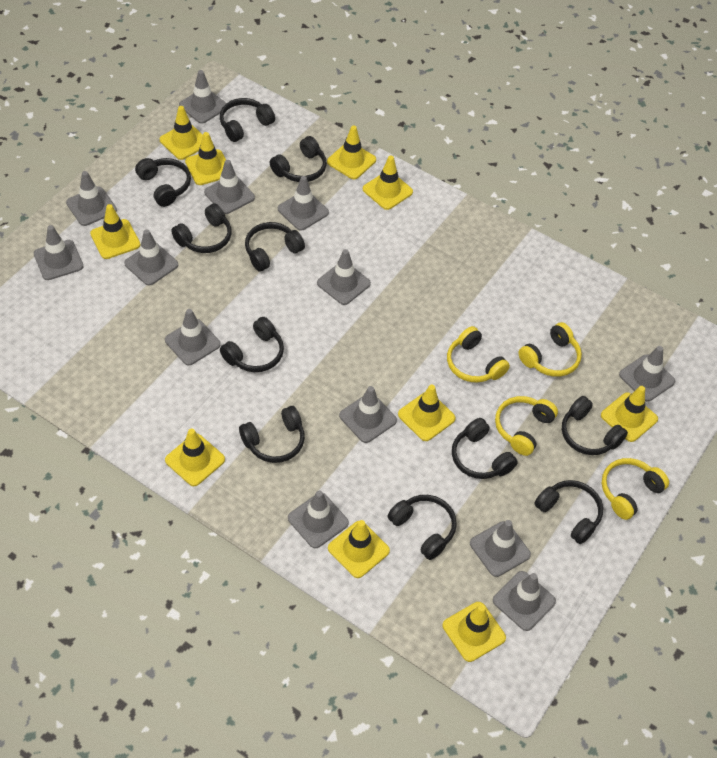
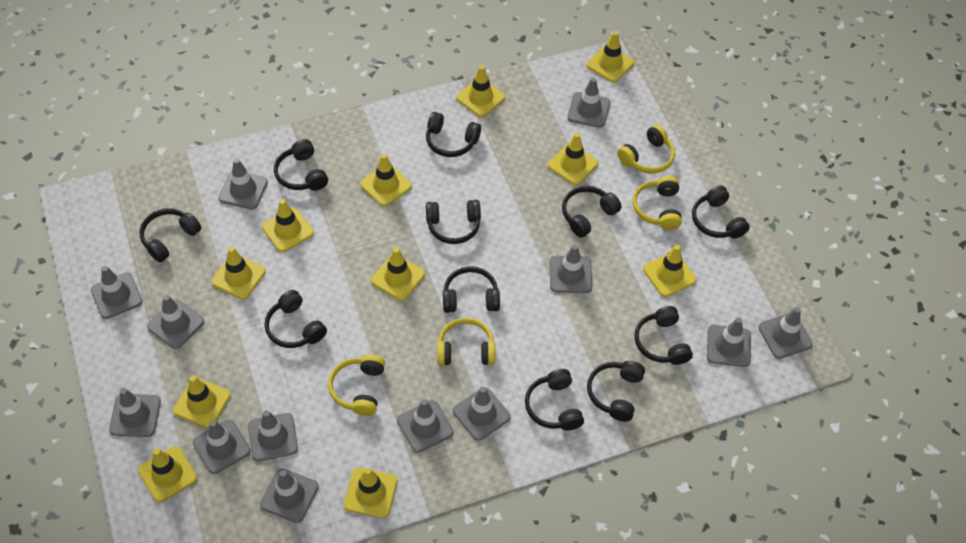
yellow traffic cone: [90,204,140,259] [160,106,203,160] [165,428,225,486] [185,132,226,185] [327,126,376,179] [328,520,390,578] [363,156,413,210] [398,385,456,441] [443,602,506,662] [601,386,658,442] = 10 -> [138,446,197,502] [173,375,231,428] [211,247,266,300] [262,199,314,252] [344,468,398,518] [360,154,412,207] [371,247,425,301] [456,65,505,117] [548,133,598,185] [587,31,634,83] [643,245,696,297] = 11

